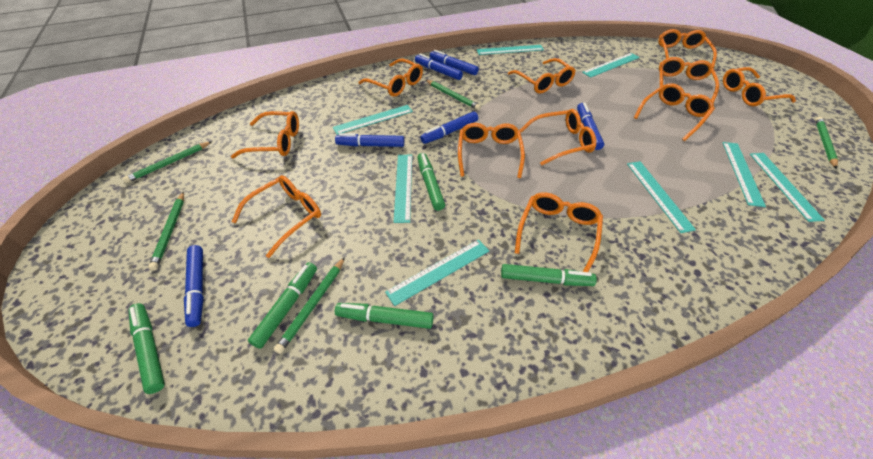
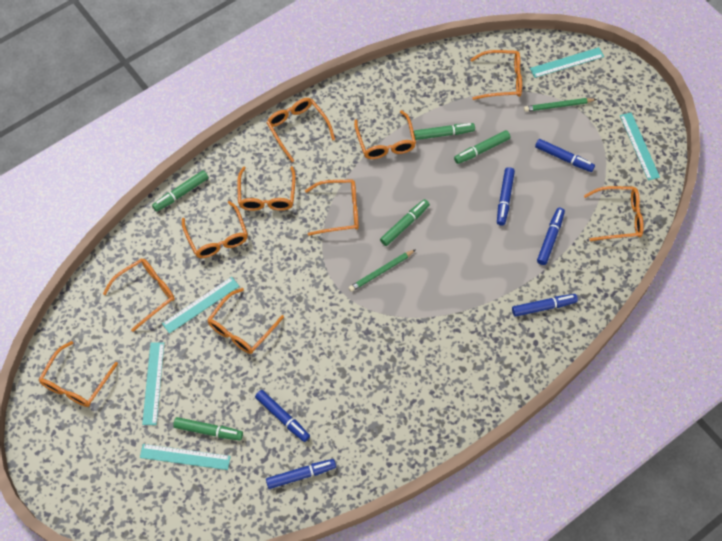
green pencil: [122,141,212,183] [148,191,184,271] [274,257,345,354] [426,80,481,110] [815,117,838,169] = 5 -> [349,249,416,292] [524,98,597,112] = 2
orange glasses: [231,111,299,159] [232,175,321,258] [359,58,423,97] [458,123,525,178] [508,58,576,94] [515,192,603,272] [519,109,596,165] [634,83,715,141] [658,29,717,68] [659,57,719,103] [723,67,796,106] = 11 -> [39,341,118,407] [103,258,175,332] [182,201,248,258] [207,288,284,354] [237,166,296,211] [266,98,335,162] [305,179,359,236] [354,110,416,159] [470,50,522,100] [584,186,644,241] = 10
turquoise ruler: [333,105,413,135] [385,239,489,306] [394,155,412,223] [477,45,544,55] [582,53,640,78] [627,161,696,233] [722,142,766,207] [750,153,825,222] = 8 -> [140,444,231,470] [142,342,164,425] [162,277,239,334] [530,47,604,78] [620,113,660,180] = 5

